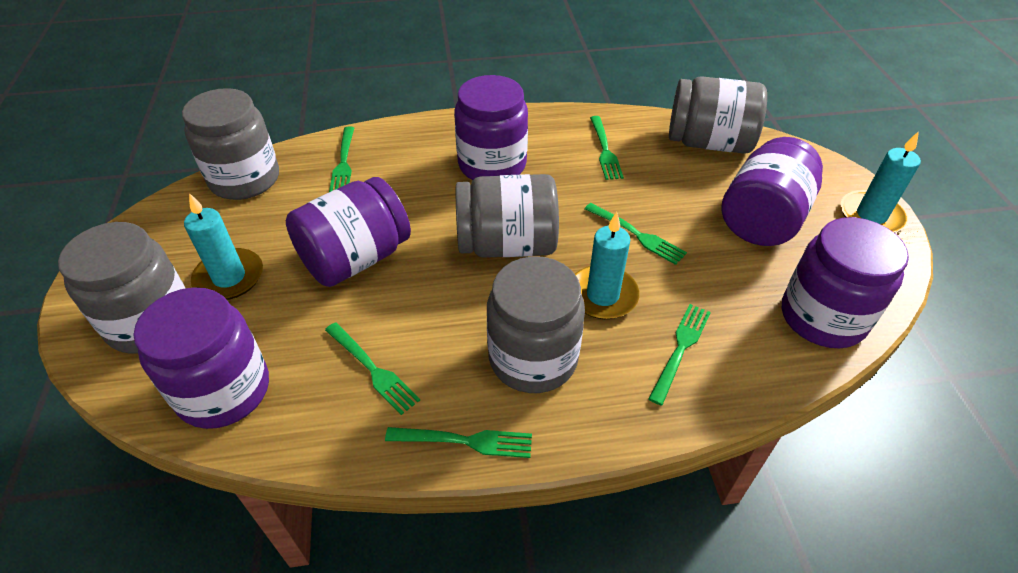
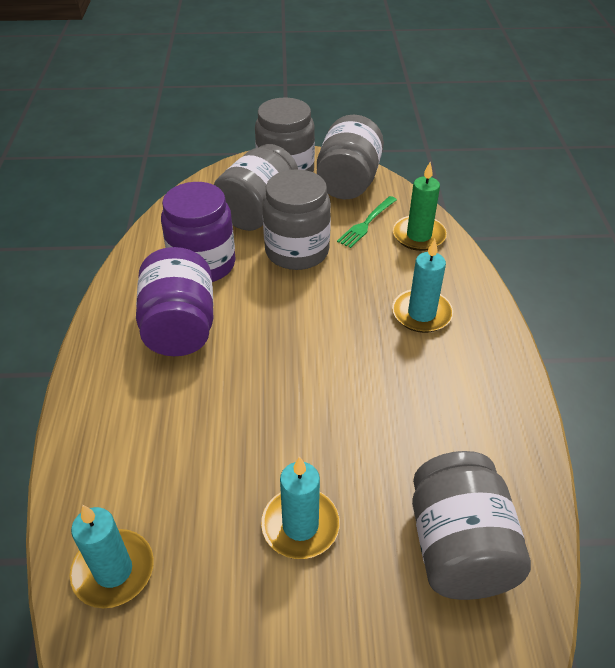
green candle: none = 0 -> [393,162,447,251] = 1
green fork: [325,322,420,415] [329,126,354,192] [385,427,532,458] [585,203,687,265] [590,116,624,180] [648,304,711,405] = 6 -> [337,196,397,248] = 1
purple jar: [134,287,269,429] [286,177,411,287] [454,75,528,180] [721,137,823,246] [782,217,909,348] = 5 -> [136,247,214,356] [161,182,236,282] = 2

